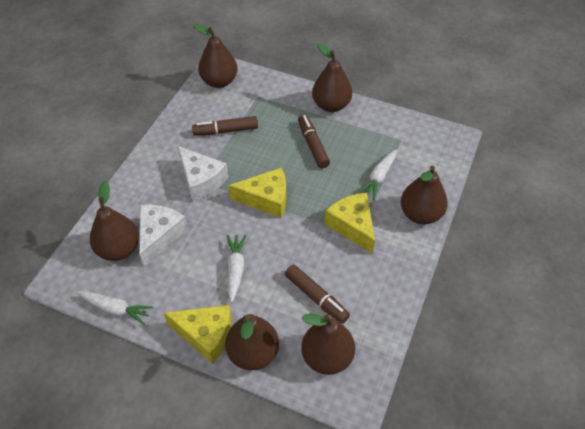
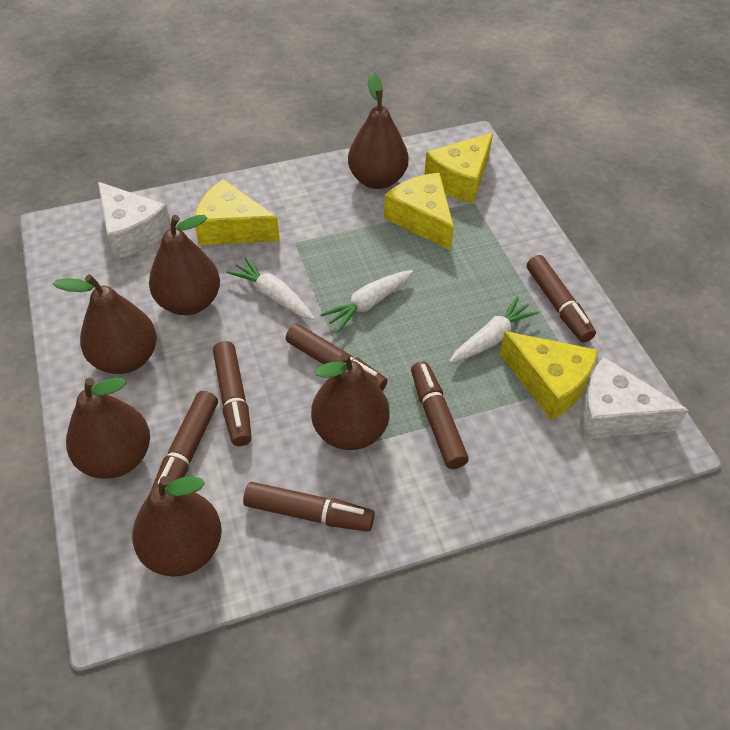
brown marker: [192,116,258,136] [285,265,350,324] [298,115,330,168] = 3 -> [151,391,218,490] [213,341,252,446] [243,482,375,531] [286,324,387,391] [411,361,469,469] [527,255,596,342] = 6
yellow cheese: [164,305,232,364] [229,167,286,218] [325,193,375,254] = 3 -> [195,179,280,245] [384,173,454,251] [424,133,493,204] [500,331,598,421] = 4

